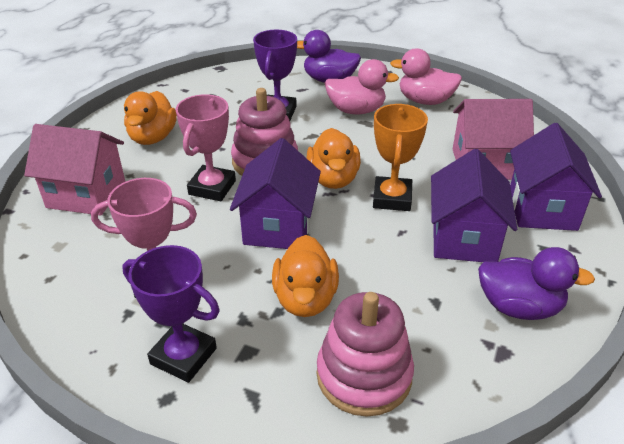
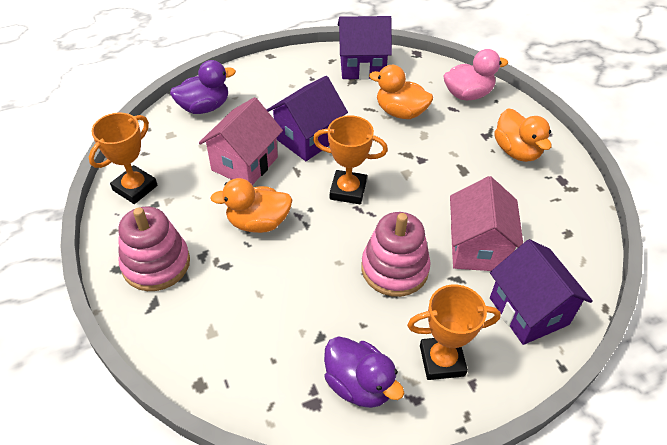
orange trophy: [373,104,428,211] = 1 -> [89,113,158,204] [313,115,388,204] [407,285,501,380] = 3
pink duck: [324,59,399,114] [390,48,462,105] = 2 -> [443,49,508,100] = 1
pink trophy: [91,178,197,298] [176,94,236,201] = 2 -> none = 0
purple trophy: [122,245,220,383] [253,30,297,121] = 2 -> none = 0

